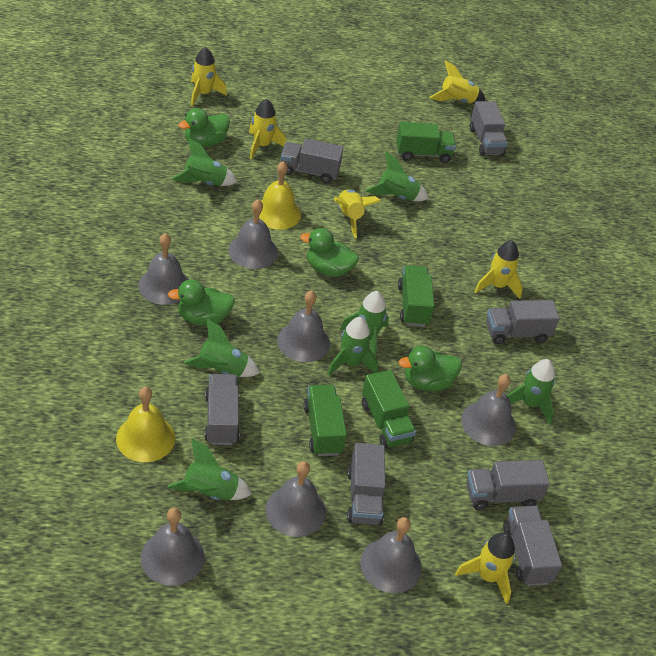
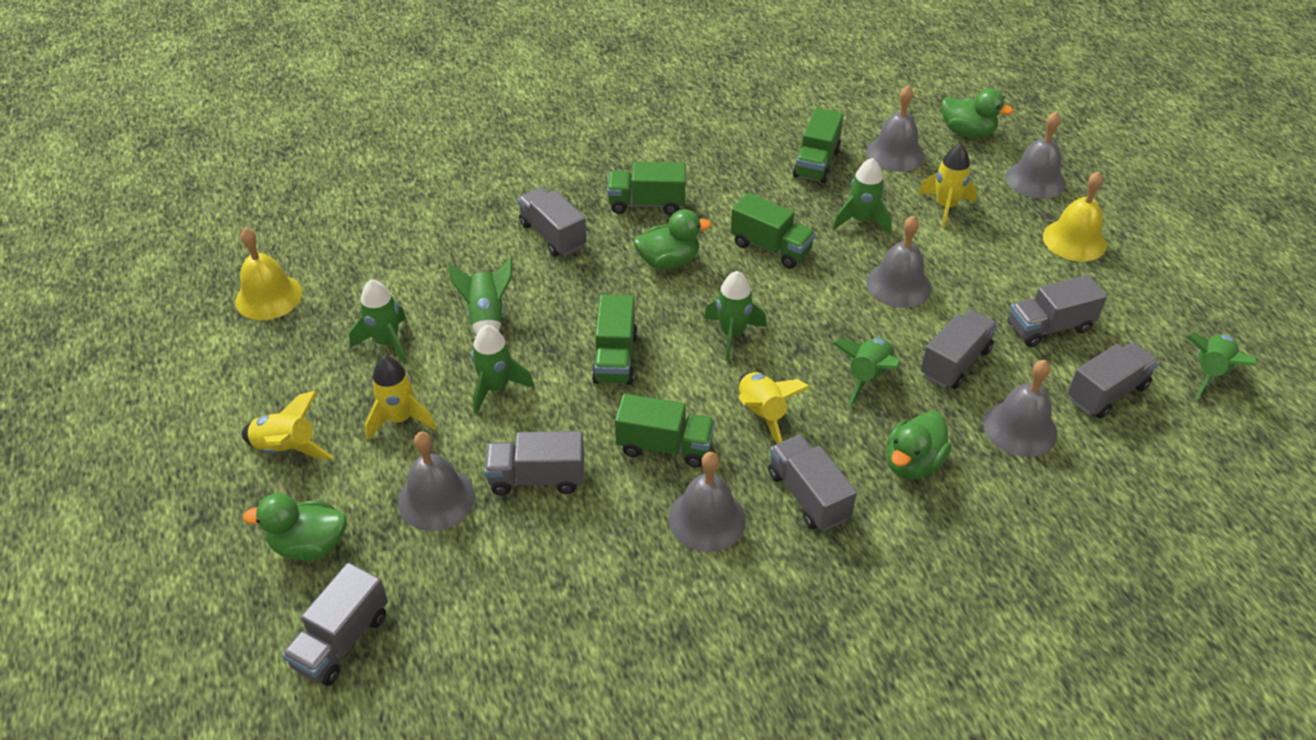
green truck: [303,385,347,456] [362,370,416,448] [396,122,456,163] [398,265,434,327] = 4 -> [592,294,638,385] [607,162,686,215] [615,394,715,467] [731,193,816,268] [793,108,844,183] = 5
grey bell: [138,233,189,305] [141,508,205,586] [228,199,278,269] [266,461,326,537] [277,290,330,362] [360,517,422,593] [461,374,516,446] = 7 -> [398,432,475,531] [669,452,746,552] [866,216,932,308] [867,85,925,172] [983,360,1057,457] [1006,111,1066,199] = 6
yellow rocket: [191,47,227,106] [249,99,286,159] [334,189,381,238] [429,60,485,103] [455,532,515,604] [474,240,523,299] = 6 -> [242,391,333,459] [365,356,436,440] [739,372,810,444] [918,144,977,228] = 4

